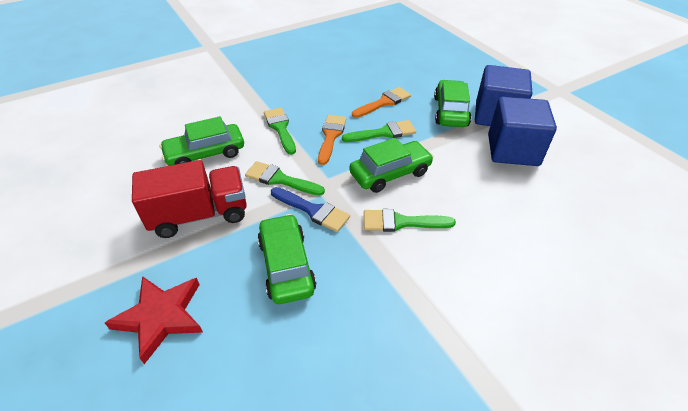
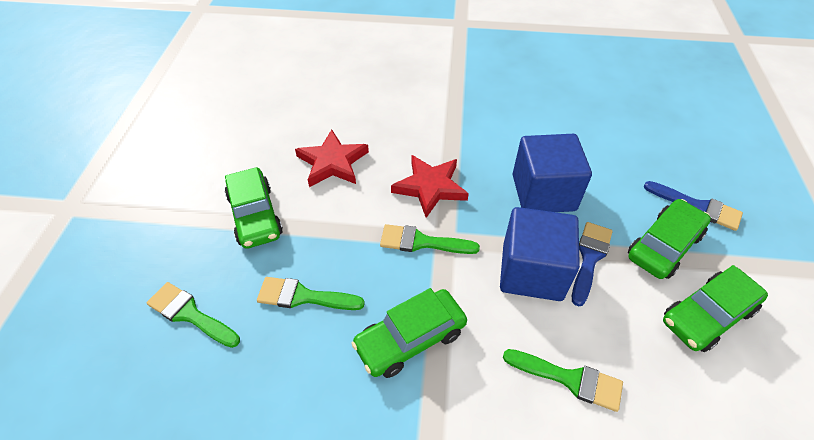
blue brush: [271,187,350,232] = 1 -> [572,222,613,306] [644,181,743,231] = 2
orange brush: [318,115,347,165] [352,87,411,118] = 2 -> none = 0
red star: [105,276,203,364] = 1 -> [295,129,369,187] [391,155,469,218] = 2
red truck: [132,160,247,238] = 1 -> none = 0

